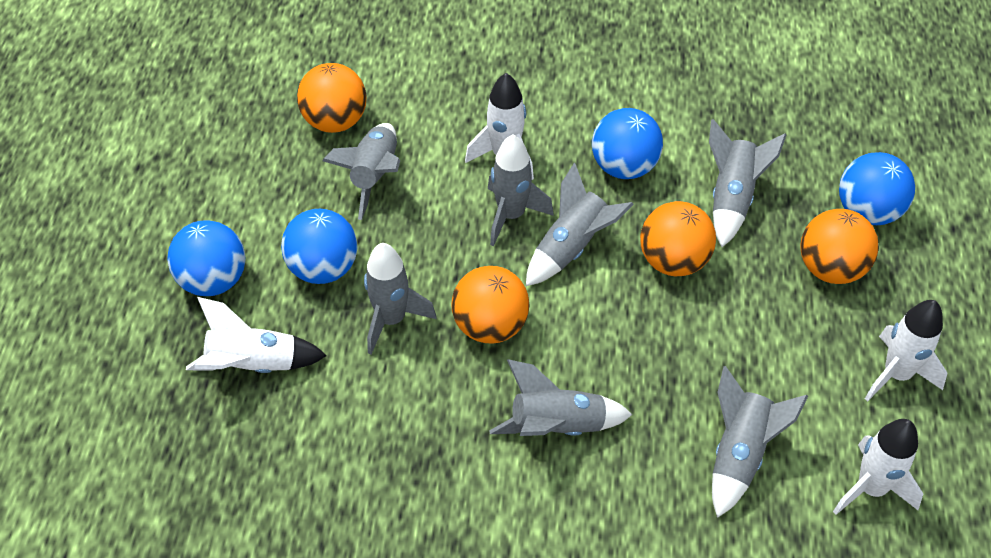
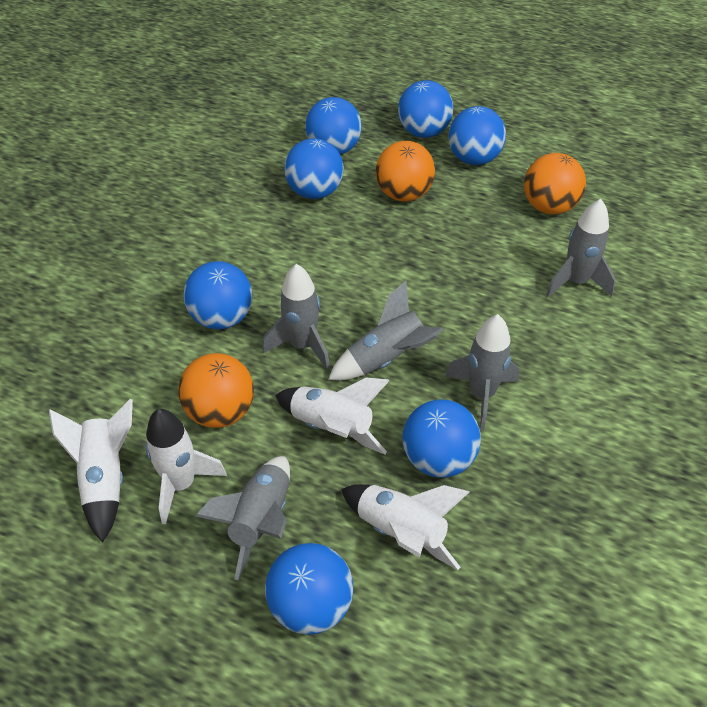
blue ball: [167,220,246,296] [281,209,357,284] [592,108,663,179] [839,152,915,225] = 4 -> [183,261,252,329] [265,543,353,635] [284,138,344,199] [305,97,362,154] [398,80,453,138] [403,399,481,478] [448,106,506,165] = 7
grey rocket: [322,123,400,220] [364,243,436,354] [488,135,554,246] [489,359,632,436] [526,163,634,286] [709,119,786,247] [712,366,808,518] = 7 -> [195,456,290,580] [263,264,330,370] [328,281,444,380] [445,314,519,429] [546,199,615,297] = 5
orange ball: [297,63,366,133] [451,266,530,344] [640,201,716,276] [800,209,879,284] = 4 -> [178,353,254,428] [376,141,435,202] [524,153,586,214] = 3

